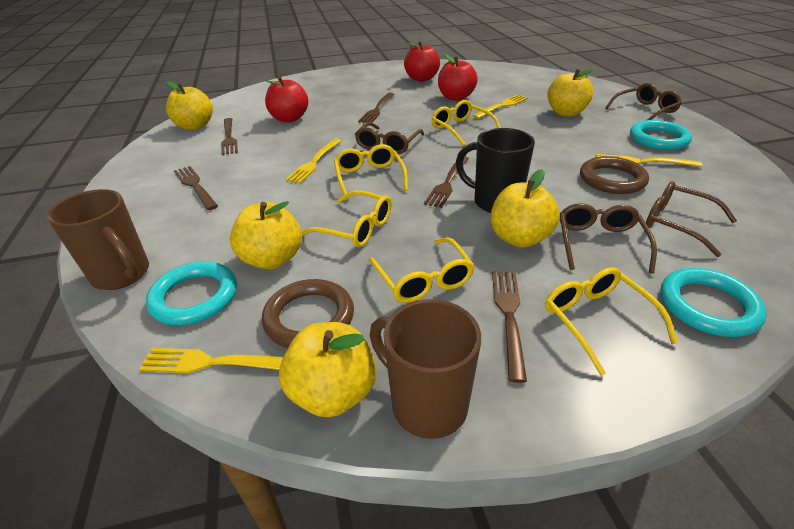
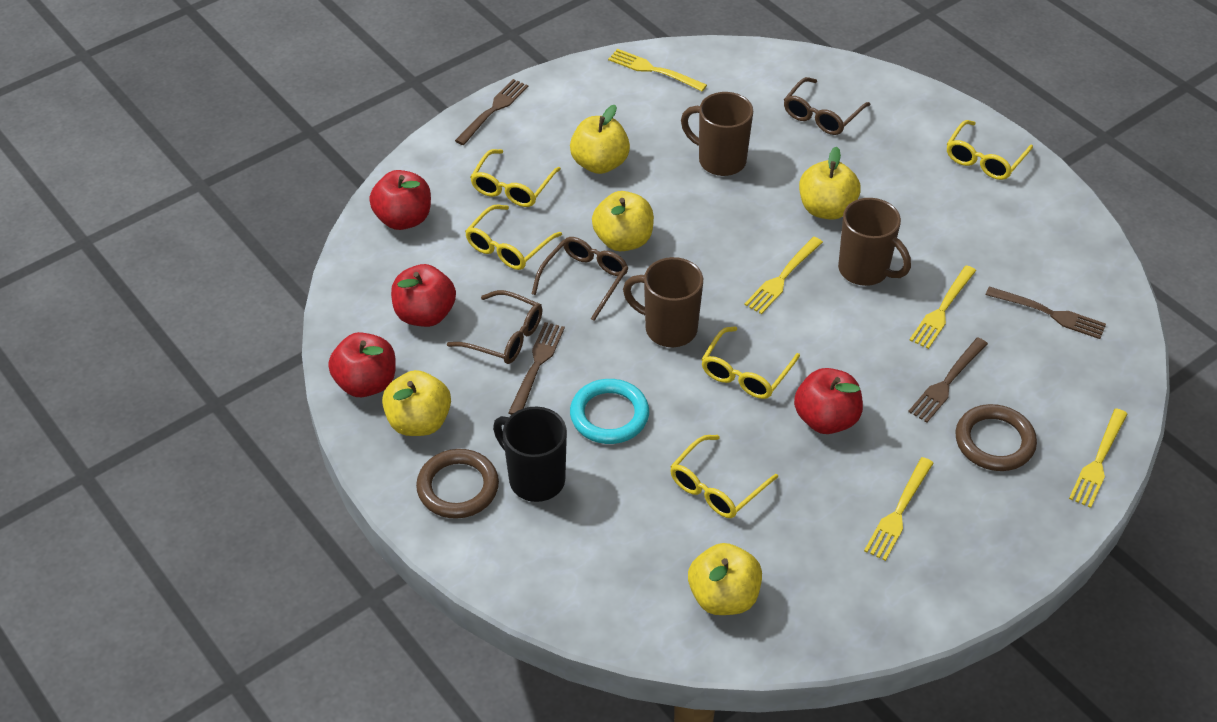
brown fork: [174,166,218,210] [221,118,238,155] [358,93,394,123] [424,156,469,208] [492,272,527,383] = 5 -> [455,79,528,145] [508,322,565,415] [908,337,988,422] [986,286,1106,339] = 4
brown glasses: [355,122,424,154] [560,203,657,274] [605,83,682,120] [646,181,737,257] = 4 -> [447,290,543,364] [532,237,628,321] [784,77,871,135] = 3
brown mug: [47,189,149,290] [370,299,481,439] = 2 -> [623,257,703,347] [681,92,753,176] [838,198,911,286] = 3
red apple: [265,77,308,122] [404,41,440,82] [438,53,478,101] = 3 -> [328,332,396,397] [369,170,431,230] [391,264,456,327] [794,368,863,434] = 4
turquoise ring: [146,261,237,325] [630,120,692,150] [661,268,767,337] = 3 -> [570,379,649,444] = 1
yellow fork: [139,348,283,373] [285,138,342,184] [473,94,528,119] [596,154,703,167] = 4 -> [608,49,707,91] [744,237,823,314] [864,457,934,561] [910,265,976,349] [1069,408,1127,508] = 5

